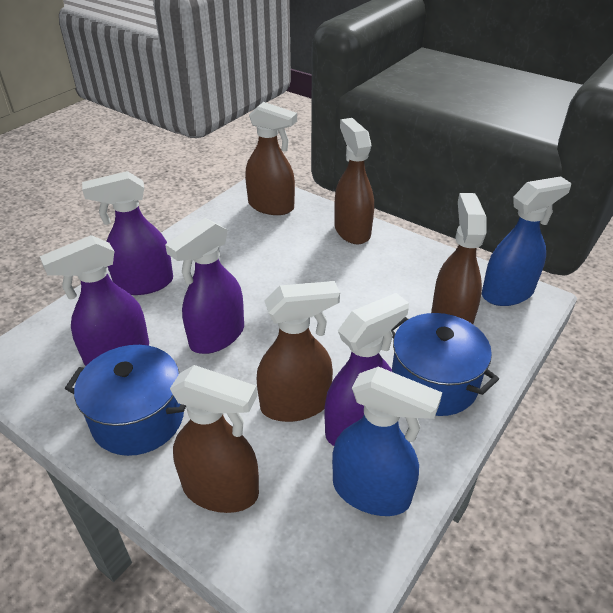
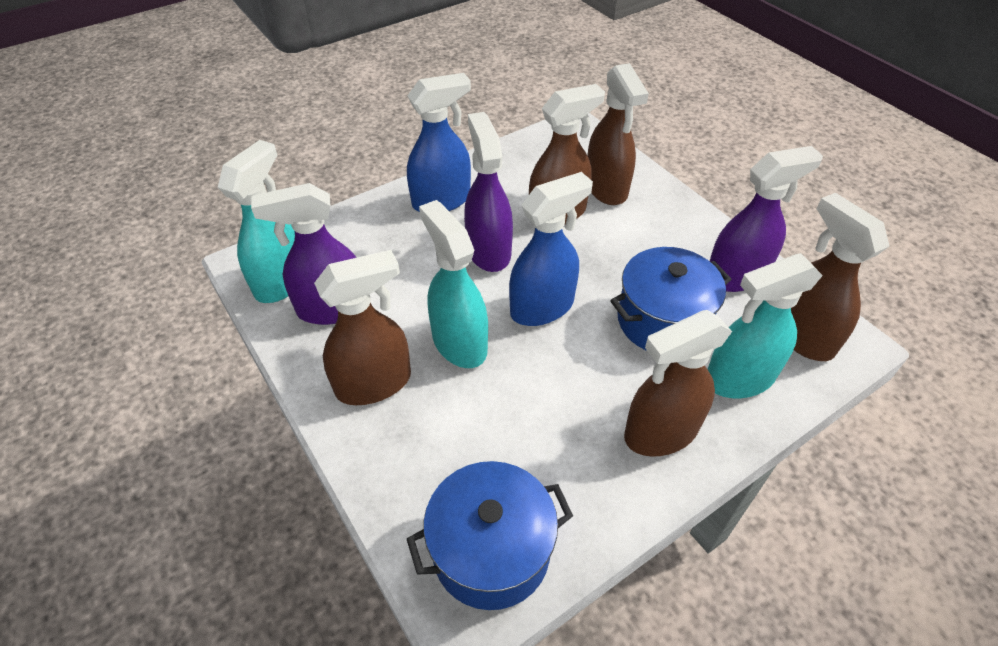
purple spray bottle: [40,235,149,366] [82,171,173,295] [165,218,244,354] [324,293,409,446] = 4 -> [251,183,357,325] [464,112,513,272] [710,146,823,292] = 3
turquoise spray bottle: none = 0 -> [218,140,295,303] [419,200,488,368] [708,253,823,398] = 3

